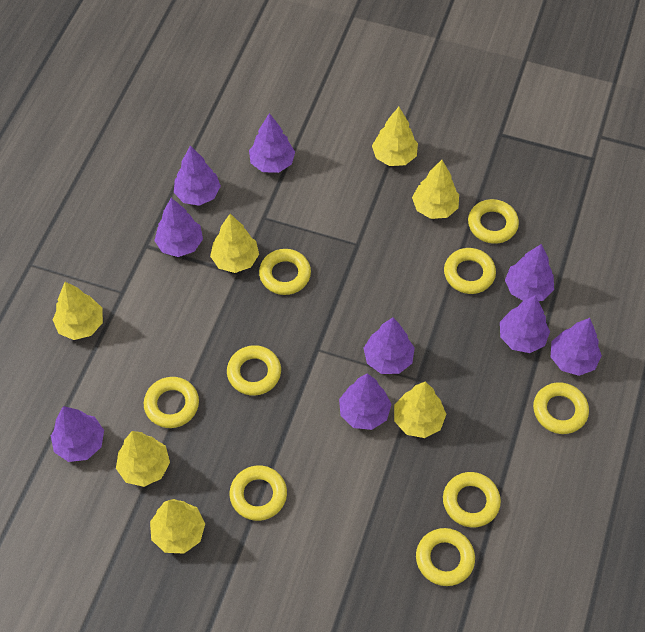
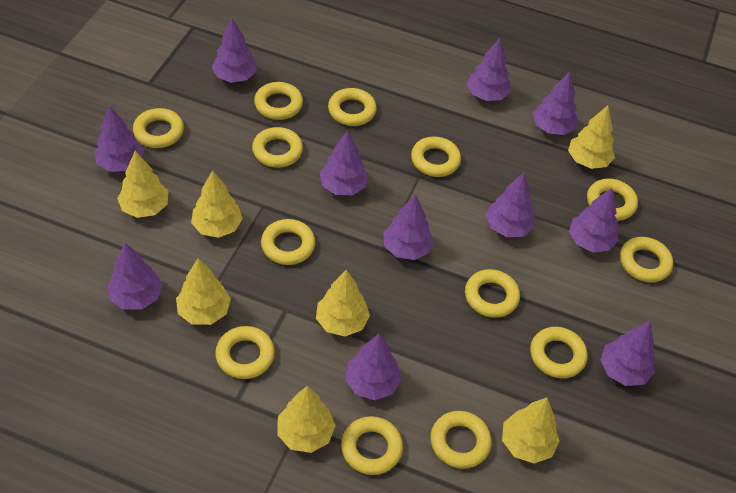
purple tree: [51,406,104,462] [154,198,203,257] [174,146,221,206] [249,113,295,173] [339,373,391,430] [364,317,415,374] [500,295,550,353] [505,244,554,301] [551,318,602,376] = 9 -> [94,105,144,172] [108,243,162,310] [212,18,257,83] [320,130,368,195] [345,334,402,400] [383,194,434,260] [467,38,511,101] [486,173,535,237] [532,72,578,135] [569,188,619,252] [600,321,655,386] = 11
yellow ring: [144,377,199,428] [227,345,281,396] [230,465,287,521] [259,249,311,295] [416,528,475,586] [443,472,501,527] [444,248,496,294] [468,199,519,244] [533,382,589,434] = 9 -> [133,108,184,148] [215,326,275,379] [252,127,303,168] [254,82,303,120] [261,219,315,265] [328,88,377,126] [341,416,403,475] [411,137,461,177] [430,411,492,469] [465,269,520,318] [530,327,588,378] [587,178,638,221] [620,237,673,282] = 13

